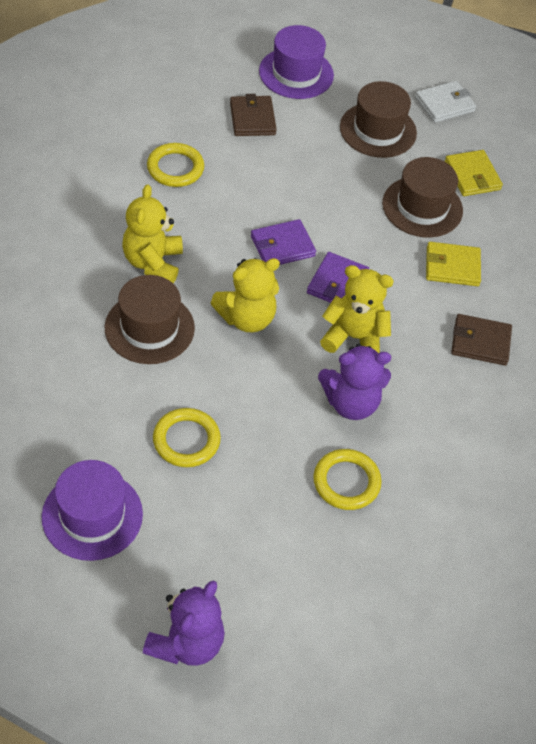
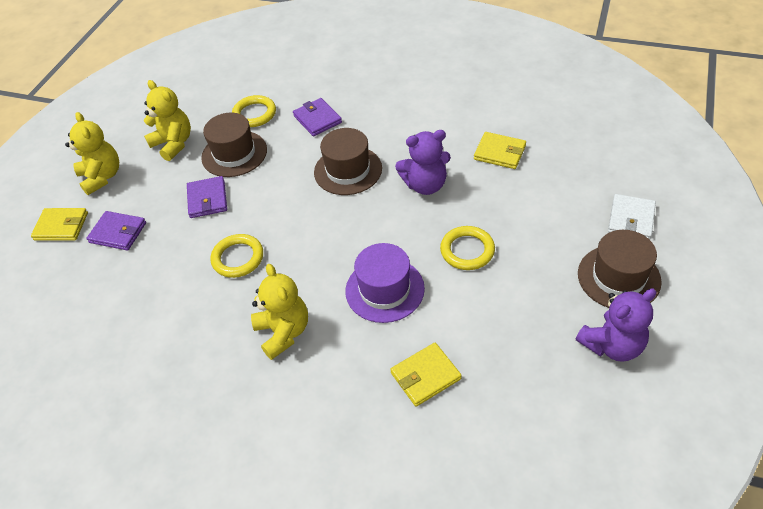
brown wallet: [230,94,277,136] [451,314,512,365] = 2 -> none = 0
purple hat: [42,460,143,561] [259,25,334,99] = 2 -> [345,243,425,323] = 1
purple wallet: [251,219,316,265] [307,252,369,303] = 2 -> [87,211,146,250] [187,176,227,218] [293,98,342,136] = 3
yellow wallet: [426,242,481,286] [445,150,503,196] = 2 -> [31,208,88,241] [390,343,462,407] [474,132,526,169] = 3

